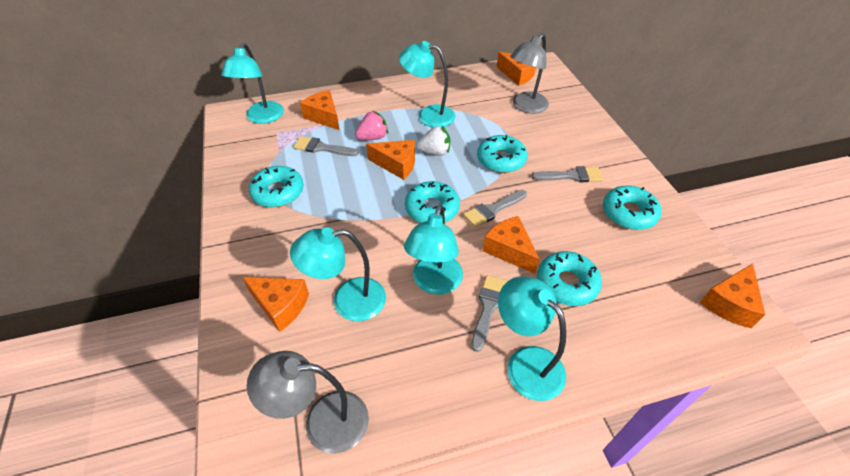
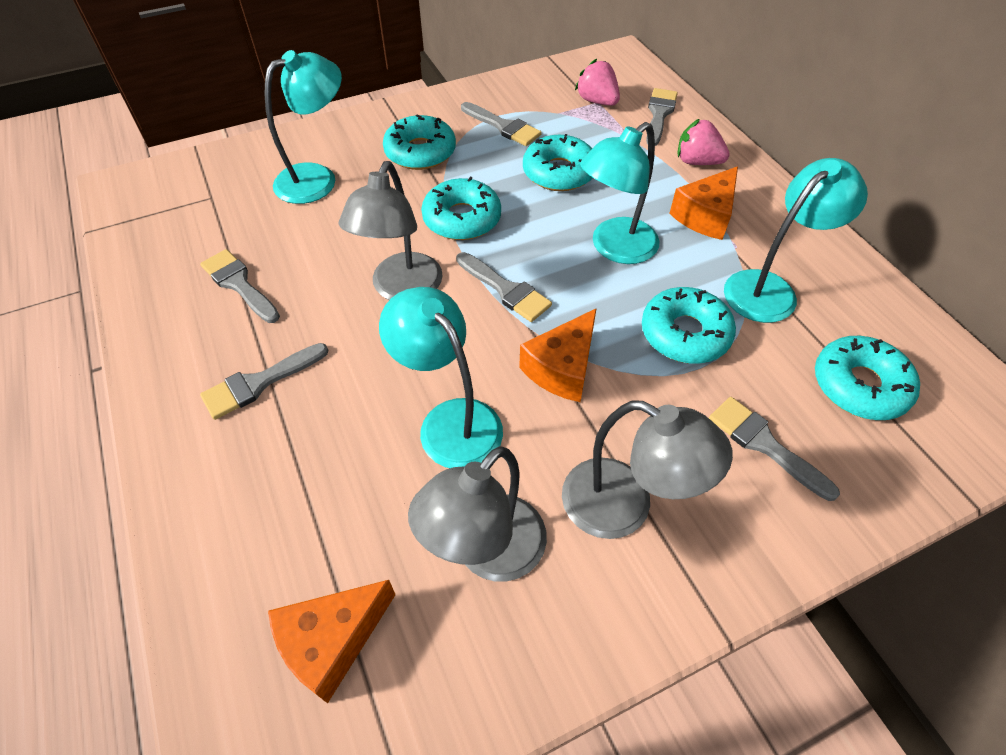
grey brush: [293,136,358,156] [463,190,527,228] [471,275,508,352] [532,166,603,182] = 4 -> [200,249,280,323] [200,343,329,420] [456,252,552,322] [461,102,542,146] [646,88,678,146] [709,397,840,501] = 6
grey lamp: [247,351,369,454] [510,33,549,114] = 2 -> [339,161,443,300] [408,446,547,582] [562,400,733,539] = 3
orange cheese: [242,277,309,332] [300,90,339,130] [366,140,415,180] [483,216,540,274] [497,52,536,86] [700,263,765,328] = 6 -> [268,580,396,703] [519,308,597,402] [669,166,738,240] = 3
pink strawberry: [355,111,388,140] = 1 -> [575,59,620,106] [677,119,730,165] = 2
turquoise lamp: [221,43,284,124] [290,227,386,321] [399,41,456,127] [404,205,463,295] [498,276,566,401] = 5 -> [265,50,342,204] [379,287,503,468] [580,122,660,264] [724,158,868,323] = 4
white strawberry: [416,126,450,156] = 1 -> none = 0

